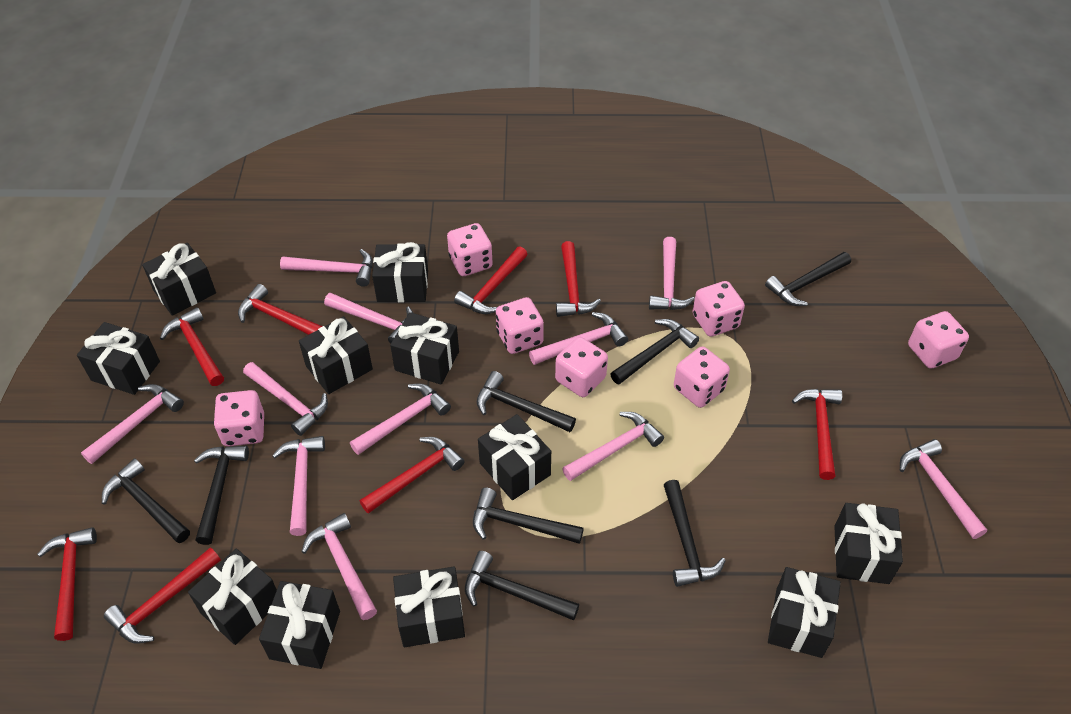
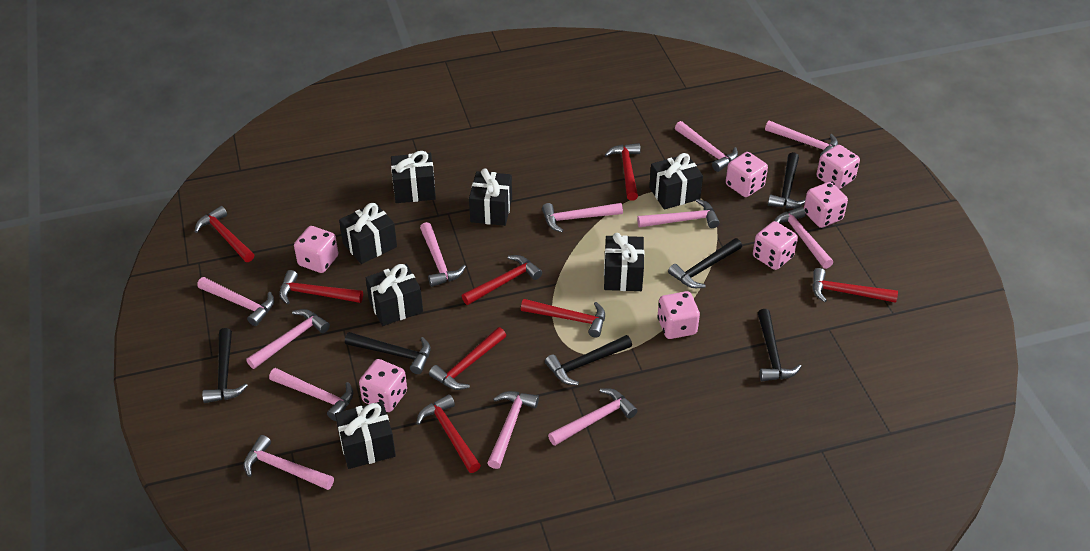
black gift: [77,322,160,395] [142,243,216,316] [188,549,277,645] [259,581,340,669] [299,316,373,394] [372,242,428,302] [390,312,459,384] [393,567,465,647] [478,414,551,500] [768,567,841,658] [834,503,903,584] = 11 -> [335,401,396,469] [339,203,397,264] [365,263,423,326] [391,151,436,203] [469,168,512,226] [604,233,644,291] [649,153,703,209] = 7
black hammer: [102,458,190,543] [194,446,249,545] [465,551,579,621] [473,488,584,544] [477,371,576,432] [610,319,699,385] [664,480,726,587] [765,252,851,306] = 8 -> [202,328,248,403] [345,332,431,374] [545,335,632,385] [668,238,742,288] [758,309,801,381] [768,152,805,208] = 6
pink hammer: [81,384,184,464] [243,362,328,436] [272,436,325,536] [280,249,373,287] [301,513,377,620] [324,293,413,344] [350,383,451,455] [529,312,628,365] [562,412,664,481] [649,237,695,310] [900,439,987,539] = 11 -> [197,277,274,326] [244,435,334,490] [246,309,330,369] [269,368,353,421] [420,222,466,287] [487,391,539,469] [542,203,623,232] [548,388,638,446] [637,199,720,228] [675,121,738,172] [765,121,838,156] [774,206,833,269] = 12

